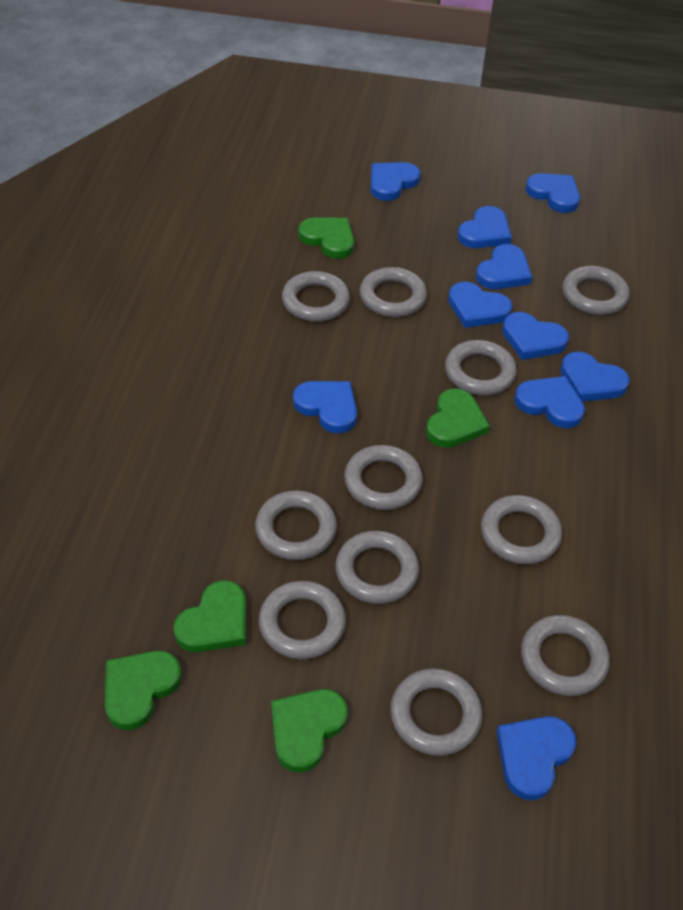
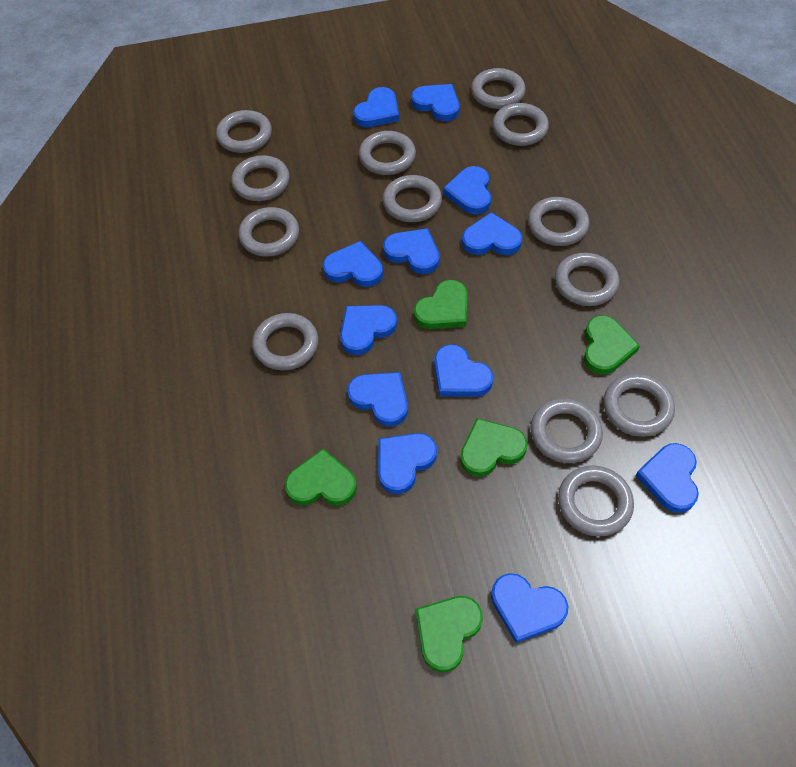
blue heart: [293,381,357,433] [371,162,420,201] [448,282,512,328] [458,206,512,248] [476,244,532,289] [496,716,576,800] [502,312,569,360] [514,376,585,428] [525,173,580,213] [560,352,630,402] = 10 -> [323,241,383,287] [340,305,397,355] [347,372,408,426] [353,87,399,127] [378,433,437,494] [383,228,440,274] [411,84,460,121] [434,344,493,397] [443,166,491,215] [462,212,522,255] [491,573,568,643] [635,443,699,513] = 12
grey ring: [255,491,337,560] [259,581,346,659] [282,271,350,322] [335,531,419,604] [344,445,423,510] [360,267,427,317] [390,669,482,756] [445,340,517,395] [481,495,562,564] [521,615,609,696] [563,266,629,315] = 11 -> [216,110,272,153] [231,155,289,201] [239,207,299,257] [252,313,318,370] [359,131,416,175] [383,175,442,222] [471,68,526,109] [492,103,549,146] [528,197,589,246] [531,398,603,463] [555,253,619,306] [558,465,634,537] [603,373,675,437] = 13

